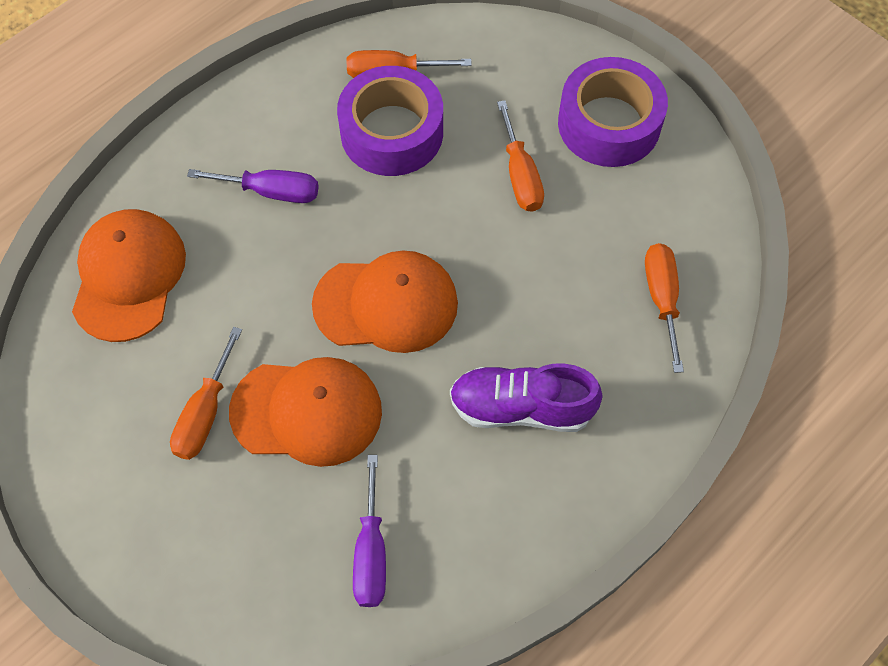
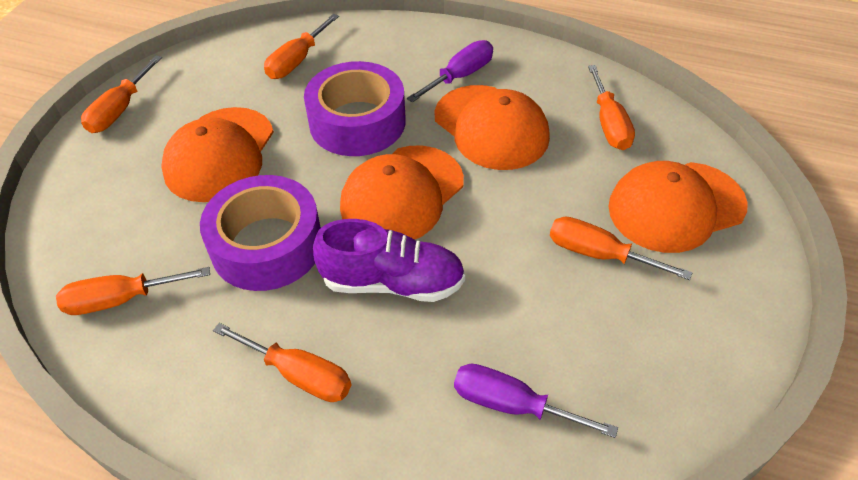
orange cap: [72,209,186,342] [229,357,382,467] [312,250,458,353] = 3 -> [161,107,274,202] [340,146,464,240] [434,85,550,170] [608,161,748,253] = 4
orange screwdriver: [170,327,242,460] [346,50,472,78] [497,100,544,212] [645,243,684,373] = 4 -> [56,267,210,315] [81,55,162,133] [213,323,351,402] [264,14,339,79] [550,217,692,280] [588,65,635,150] = 6

